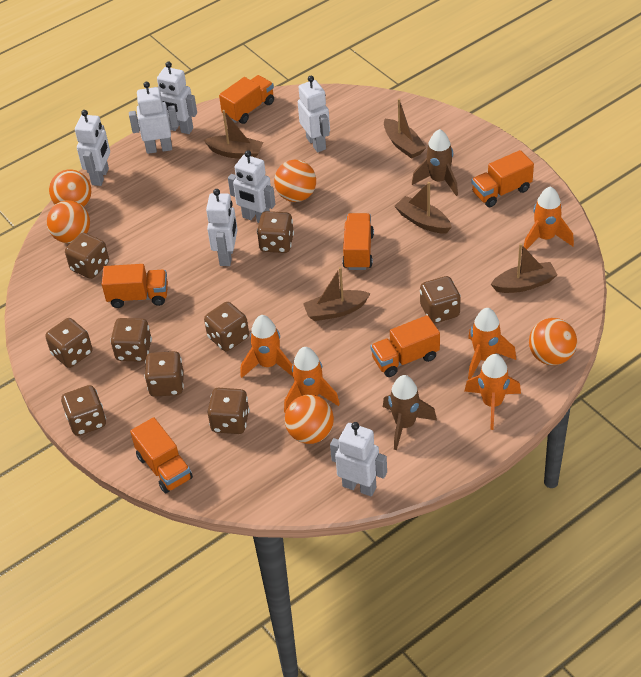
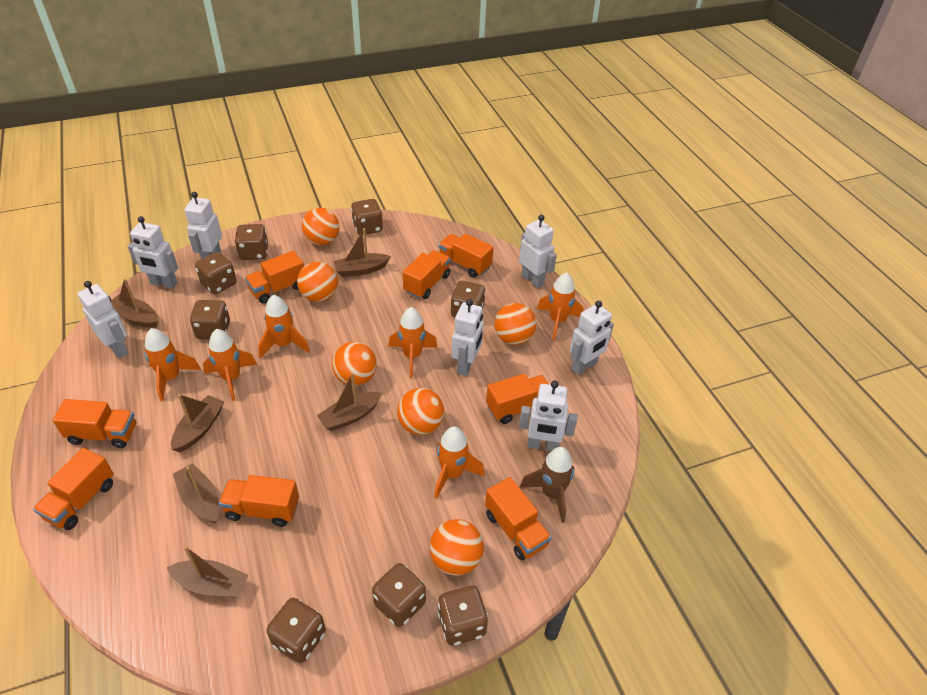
brown boat: [204,110,263,159] [303,267,371,321] [384,99,426,159] [395,182,452,234] [491,243,557,293] = 5 -> [111,278,158,328] [167,546,248,598] [171,394,224,452] [173,463,219,524] [317,373,382,431] [333,228,391,277] = 6
brown dice: [45,318,92,368] [61,385,106,436] [65,233,109,279] [110,318,152,362] [144,351,184,397] [204,302,249,351] [208,388,250,434] [257,211,294,253] [420,276,461,323] = 9 -> [190,300,230,339] [195,252,237,294] [235,224,268,260] [267,598,326,663] [351,199,383,235] [372,563,426,627] [438,586,488,645] [450,281,486,317] = 8
brown rocket: [383,375,437,450] [412,129,458,196] = 2 -> [520,447,574,523] = 1
orange ball: [47,201,90,243] [49,169,91,207] [274,160,316,202] [285,395,334,444] [529,318,577,365] = 5 -> [297,262,338,302] [302,208,340,245] [332,342,377,386] [397,388,444,435] [430,519,484,576] [494,303,536,345] = 6
orange rocket: [240,315,293,378] [284,347,340,412] [464,354,521,430] [468,308,516,379] [524,186,574,250] = 5 -> [145,328,201,401] [203,329,257,401] [258,295,310,358] [388,307,438,378] [434,426,485,499] [537,272,583,340] = 6
orange truck: [102,264,168,308] [130,417,193,493] [219,75,274,124] [342,213,374,270] [370,315,440,377] [471,150,534,207] = 6 -> [33,448,114,530] [53,399,136,448] [219,475,299,527] [245,251,304,304] [403,250,451,299] [439,234,494,278] [485,477,551,560] [486,374,548,424] = 8

